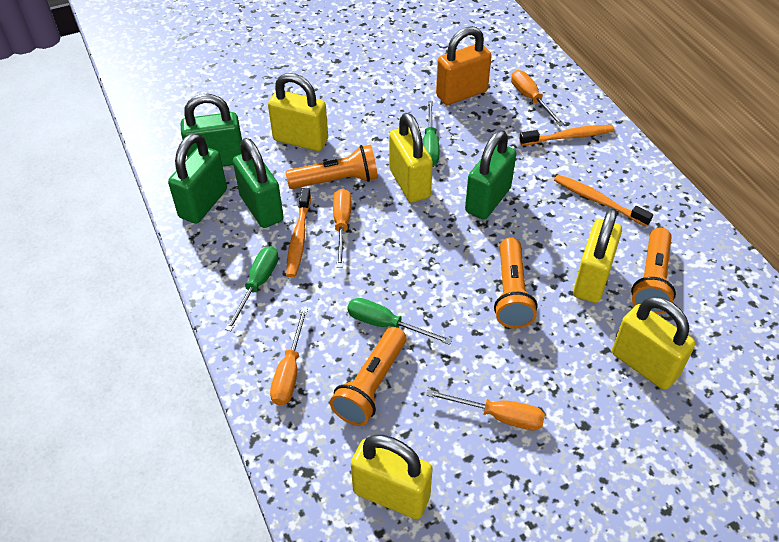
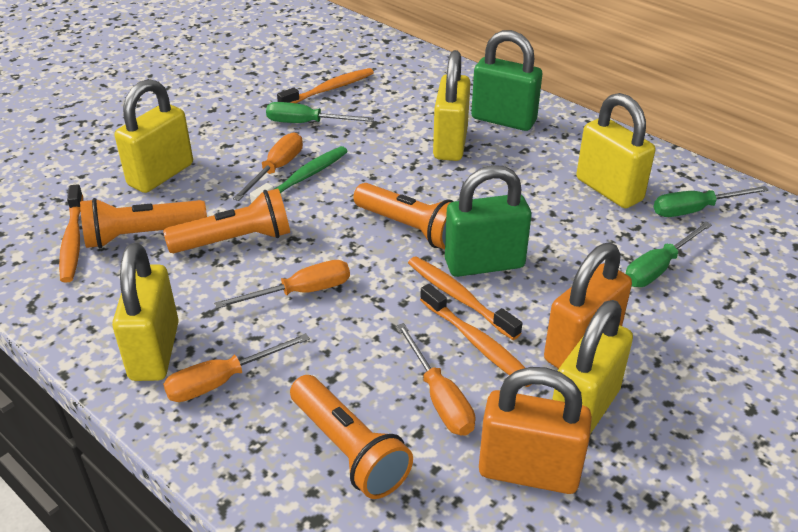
green padlock: [168,133,227,223] [180,94,242,166] [233,138,284,228] [465,130,516,220] = 4 -> [445,165,531,277] [471,30,542,131] = 2
green toothbrush: none = 0 -> [250,146,348,203] = 1
orange padlock: [436,26,492,105] = 1 -> [479,367,592,494] [544,243,632,369] = 2
orange toothbrush: [286,188,311,277] [519,125,614,146] [554,175,653,227] = 3 -> [59,184,83,283] [277,68,374,103] [408,257,522,340] [420,284,532,387] = 4

